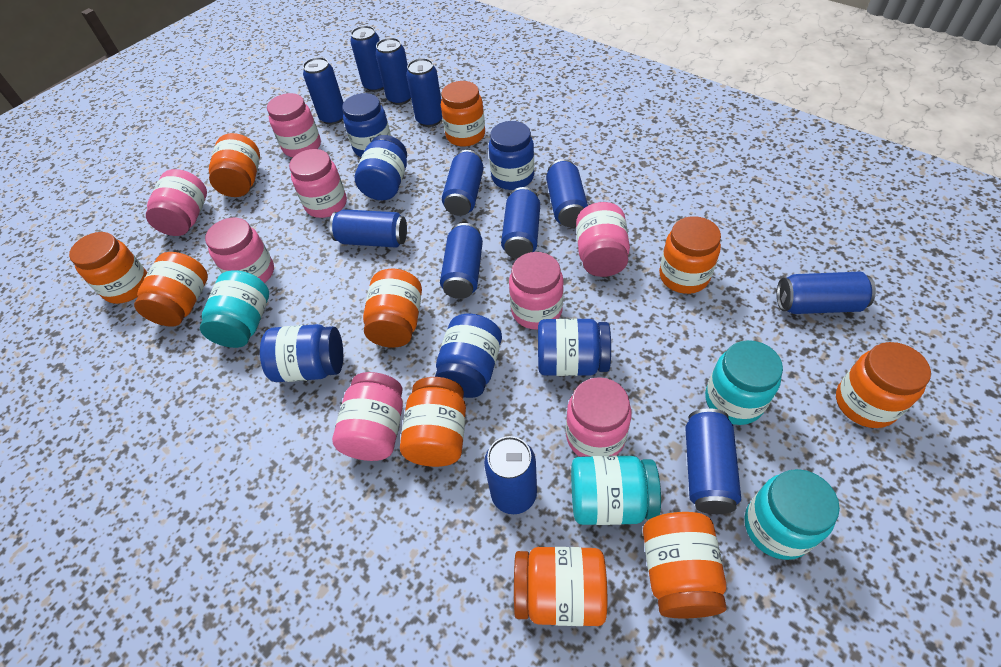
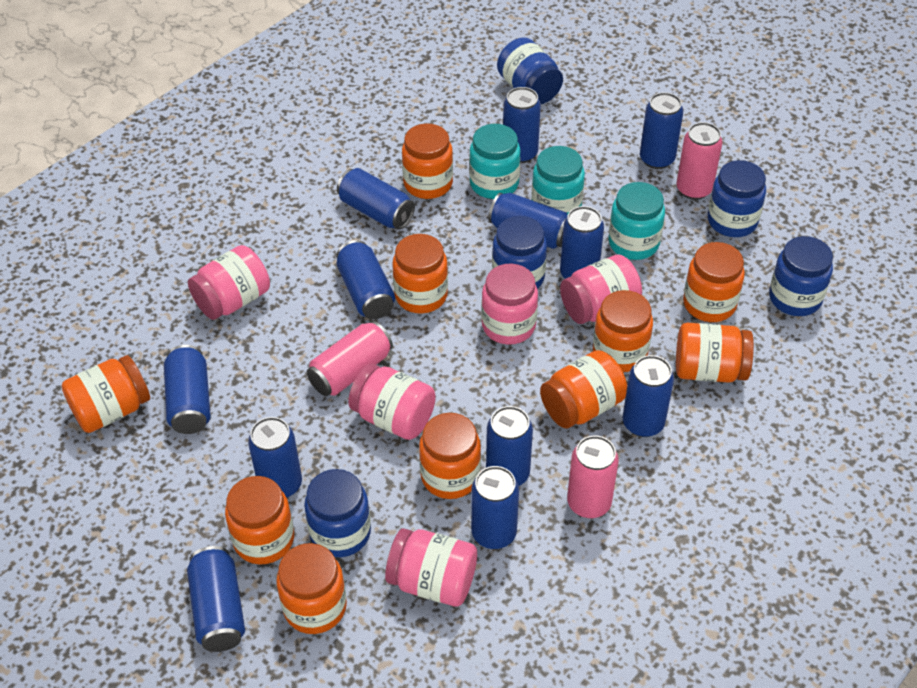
blue jar: [260,324,343,382] [342,93,391,157] [355,135,407,200] [435,314,502,398] [489,121,534,190] [538,318,611,376] = 6 -> [304,469,371,557] [492,216,547,289] [497,37,563,104] [708,160,766,237] [769,236,833,316] = 5
pink can: none = 0 -> [307,321,393,396] [567,436,619,518] [676,122,723,200] = 3
pink jar: [146,169,207,236] [205,218,274,283] [267,93,321,157] [289,149,347,218] [332,372,403,461] [509,252,564,330] [566,377,632,457] [576,202,630,277] = 8 -> [188,245,270,320] [348,364,436,440] [385,528,477,607] [481,263,538,345] [560,254,642,324] = 5
turquoise jar: [200,270,269,348] [571,456,661,525] [705,340,783,425] [745,469,840,560] = 4 -> [469,124,520,199] [532,146,585,215] [608,182,665,260] = 3

